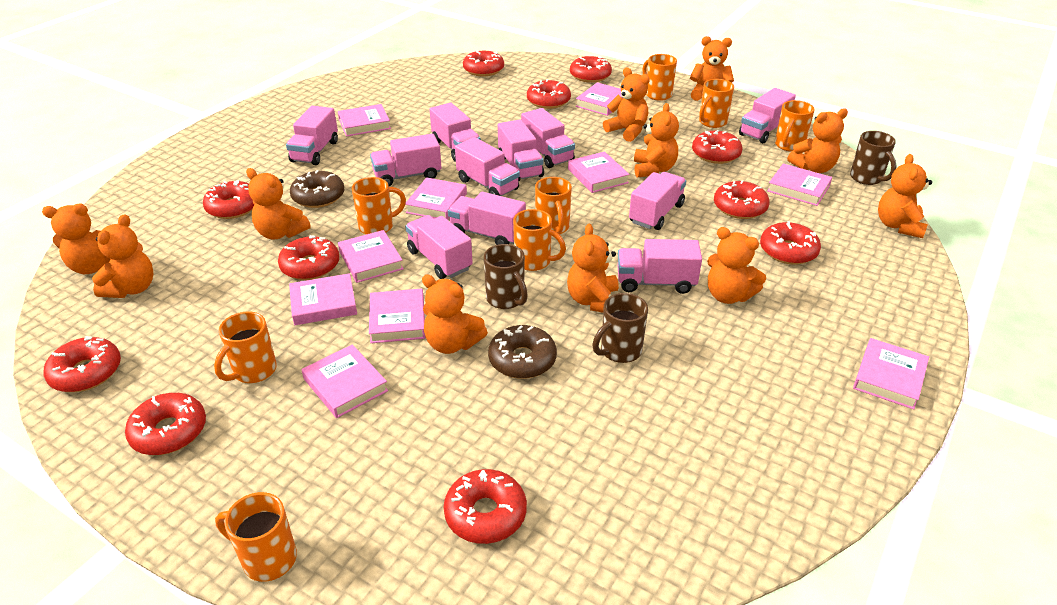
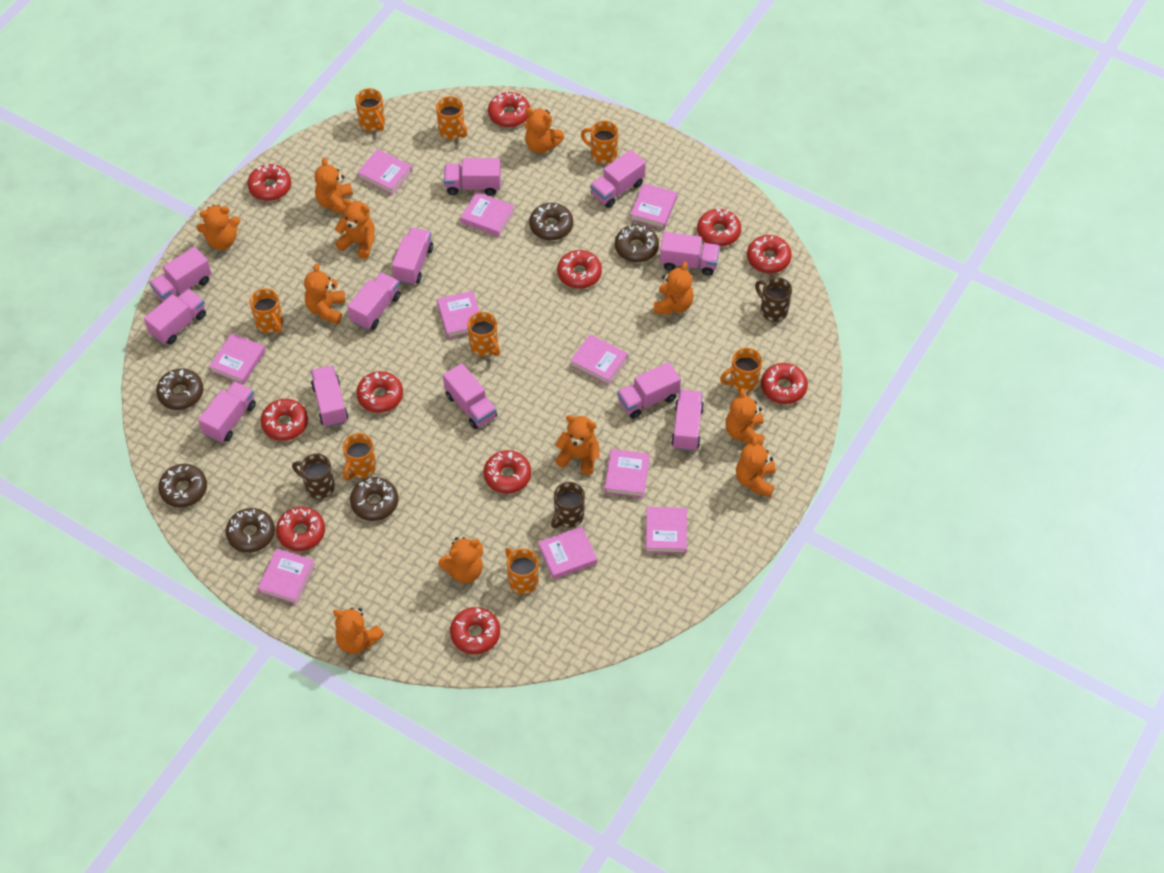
brown donut: [290,170,344,208] [488,325,557,379] = 2 -> [156,368,204,410] [158,464,207,508] [226,508,275,553] [350,477,398,521] [529,203,573,240] [615,224,659,262] = 6
pink truck: [286,106,338,165] [370,134,442,186] [405,215,473,279] [429,102,481,162] [448,192,526,245] [455,137,520,196] [498,119,544,181] [521,108,575,168] [618,239,702,294] [629,172,686,230] [739,88,796,143] = 11 -> [144,289,206,345] [149,247,211,302] [198,381,256,443] [311,365,348,427] [347,272,401,330] [392,227,433,285] [443,363,497,429] [444,158,501,196] [590,150,646,208] [617,362,681,419] [660,232,720,276] [671,390,704,451] = 12

